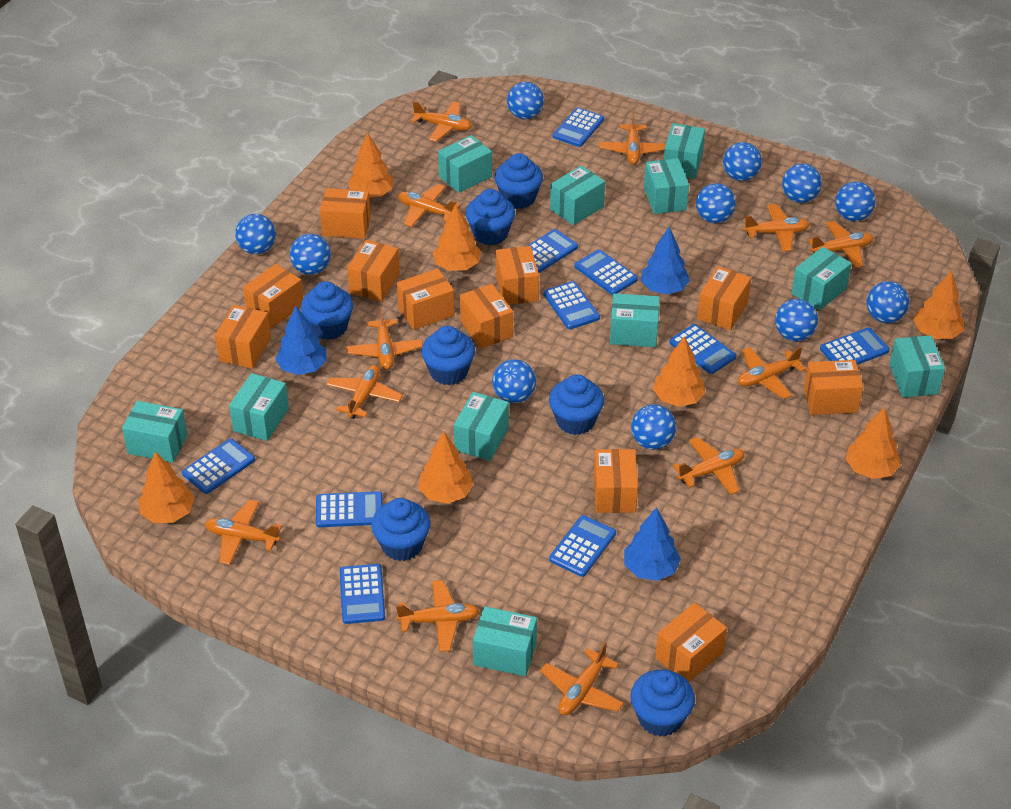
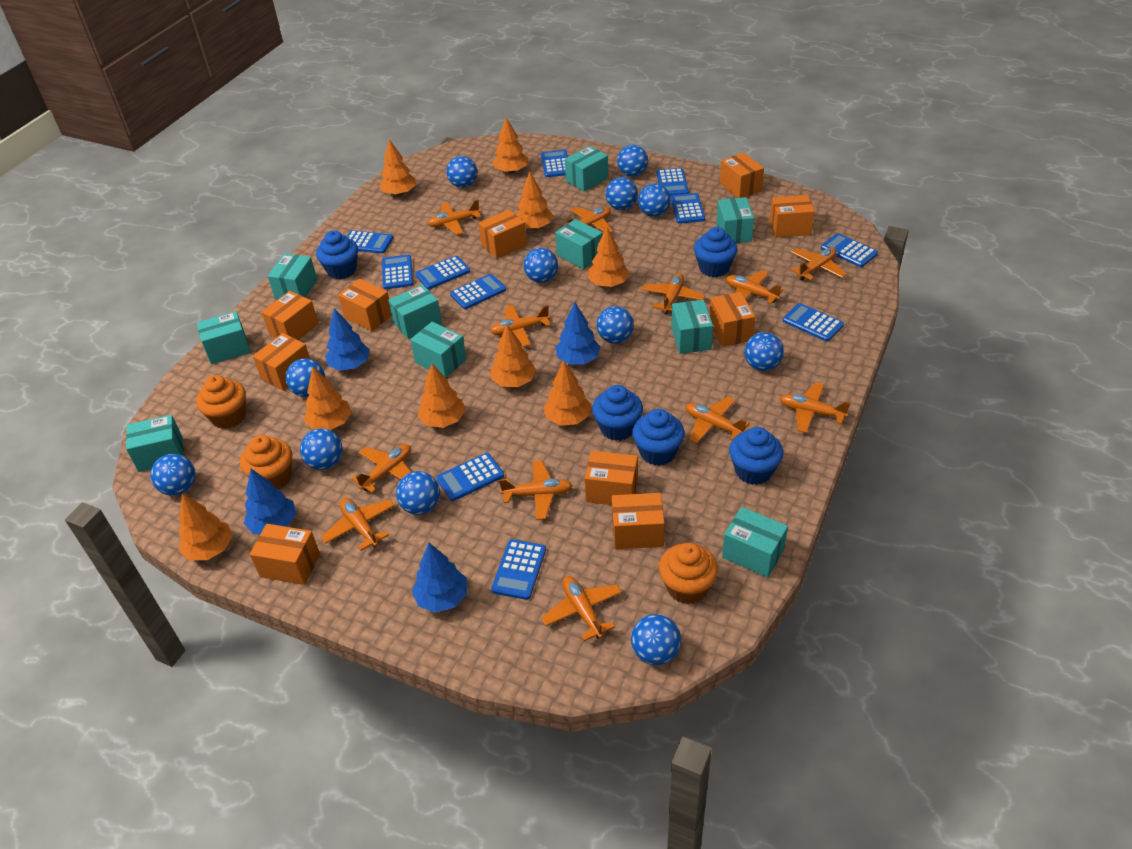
blue ball: [235,214,276,254] [290,234,331,275] [492,359,536,403] [507,82,544,119] [631,404,676,450] [696,183,736,223] [723,142,762,181] [775,299,818,341] [782,163,822,203] [835,181,876,221] [867,281,910,323] = 11 -> [150,454,195,496] [285,358,325,397] [300,429,343,470] [396,471,440,515] [446,156,477,188] [523,248,558,283] [596,306,634,344] [606,177,638,210] [617,145,648,177] [631,614,681,665] [638,183,671,217] [744,332,784,371] = 12
blue calculator: [182,439,255,494] [316,491,383,527] [340,564,385,624] [527,229,578,273] [543,281,600,329] [549,515,616,577] [553,107,604,147] [575,249,638,295] [669,324,736,374] [820,327,890,365] = 10 -> [347,230,393,254] [382,255,413,289] [415,256,470,289] [436,453,504,501] [450,274,506,309] [491,539,546,600] [541,150,568,177] [657,168,689,196] [671,193,705,224] [783,303,844,342] [821,233,878,267] = 11
blue cupcake: [301,281,353,340] [371,498,431,561] [421,326,475,385] [466,189,515,245] [495,153,543,209] [549,374,604,435] [630,670,695,736] = 7 -> [316,230,358,279] [592,385,643,441] [632,409,685,466] [694,227,737,277] [729,427,783,485] = 5
blue tree: [275,305,327,375] [624,507,681,581] [641,226,690,295] = 3 -> [244,469,296,534] [325,308,370,371] [412,543,467,613] [555,302,600,364] = 4
orange box: [215,305,271,369] [243,264,303,328] [320,188,371,239] [347,240,400,302] [397,269,455,330] [460,284,513,349] [496,246,539,305] [594,449,638,513] [655,603,727,682] [697,266,751,330] [804,360,863,415] = 11 -> [250,524,320,585] [253,333,310,391] [262,291,319,340] [338,279,392,331] [478,210,527,259] [584,451,638,505] [612,493,665,549] [709,292,755,347] [720,152,764,198] [769,195,815,238] = 10
orange cupcake: none = 0 -> [196,375,246,429] [240,435,292,489] [659,543,718,604] = 3
orange tree: [139,451,195,523] [348,132,394,198] [418,432,474,504] [433,204,481,271] [653,336,706,407] [846,407,901,479] [913,271,964,339] = 7 -> [178,494,232,560] [304,367,352,430] [379,139,416,196] [418,363,465,428] [491,324,536,387] [493,118,528,174] [516,171,553,230] [543,361,591,426] [588,227,630,287] = 9
turquoise box: [122,401,188,463] [229,373,289,441] [438,135,492,193] [454,392,509,461] [473,606,537,676] [550,166,605,225] [610,293,660,347] [644,158,689,214] [664,123,705,179] [791,247,852,310] [889,335,945,397] = 11 -> [126,415,183,472] [197,311,251,364] [268,254,318,300] [388,285,442,339] [410,322,467,378] [555,219,603,269] [565,146,608,192] [671,300,713,354] [716,197,754,243] [722,507,788,578] = 10

